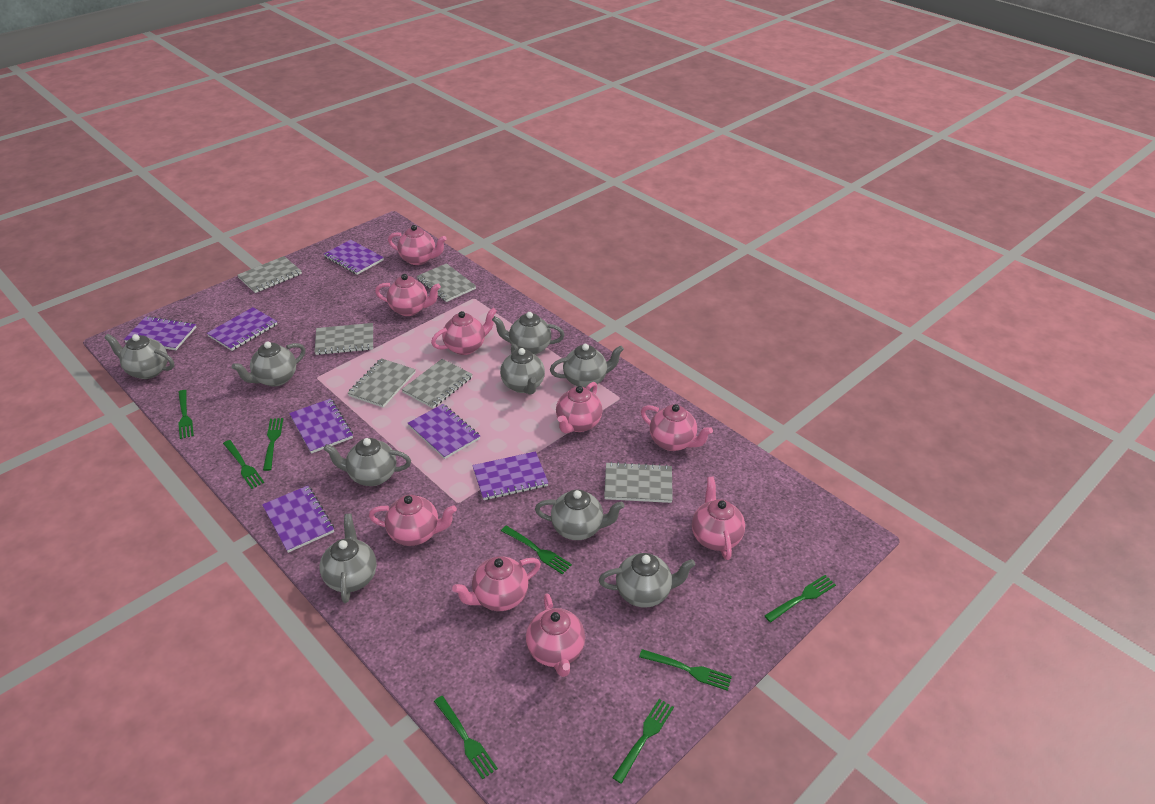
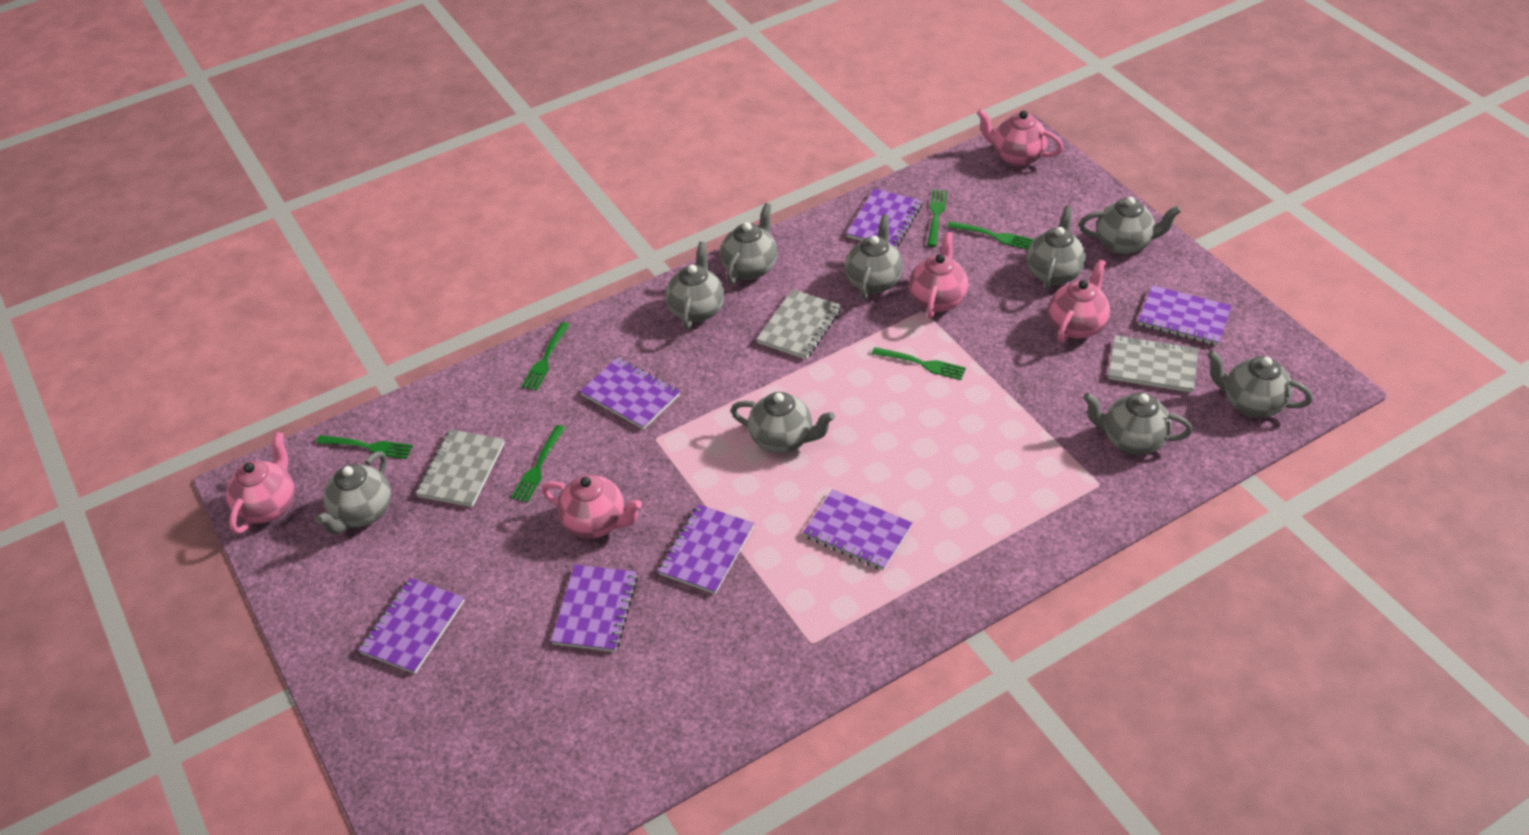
green fork: [178,390,194,439] [223,440,264,489] [263,418,283,471] [434,696,498,779] [501,526,572,575] [612,699,674,784] [639,649,732,691] [764,575,836,622] = 8 -> [316,435,413,459] [511,425,565,503] [521,322,570,391] [872,347,966,380] [927,189,948,247] [947,221,1034,250] = 6
grey notebook: [237,256,302,293] [315,323,373,355] [348,358,416,408] [402,359,473,408] [417,263,476,302] [604,462,673,503] = 6 -> [416,429,505,507] [756,289,842,360] [1108,335,1198,393] = 3
pink teapot: [369,495,457,546] [375,274,441,316] [388,225,446,265] [431,308,497,355] [452,556,541,611] [526,593,585,677] [556,382,602,433] [641,404,713,451] [692,477,745,560] = 9 -> [226,432,295,534] [542,475,642,539] [909,232,968,319] [977,109,1063,167] [1049,259,1110,343] = 5

